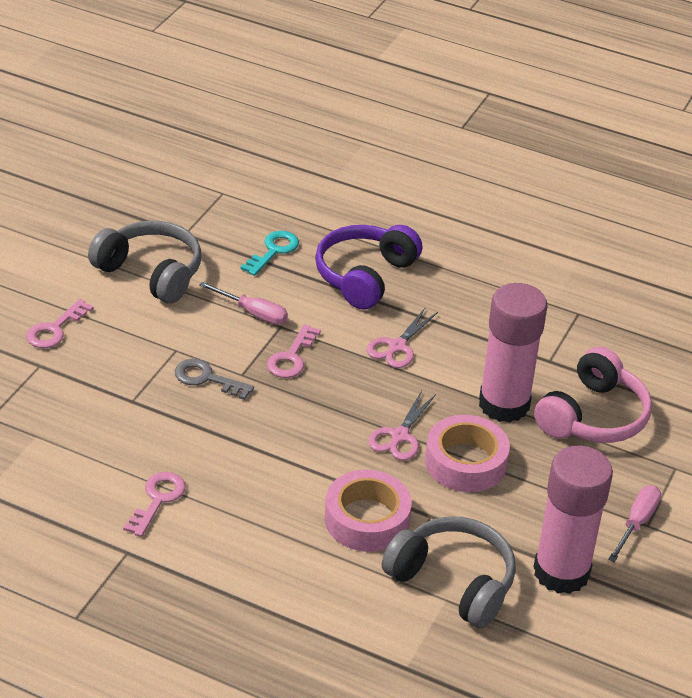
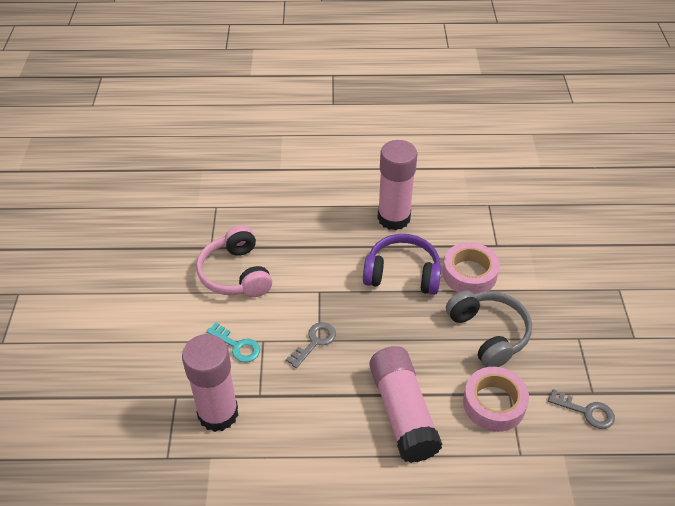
grey headphones: [88,221,201,304] [382,516,516,629] = 2 -> [446,291,532,367] = 1
grey key: [175,359,254,400] = 1 -> [286,322,336,368] [548,389,615,429] = 2
pink glue stick: [479,283,548,423] [533,446,613,594] = 2 -> [182,334,238,432] [369,346,442,463] [377,140,417,230] = 3
pink key: [26,299,94,348] [123,472,186,537] [267,324,321,378] = 3 -> none = 0
pink scissors: [367,307,438,368] [368,390,436,460] = 2 -> none = 0
pink screwdriver: [199,282,288,325] [608,485,661,562] = 2 -> none = 0

